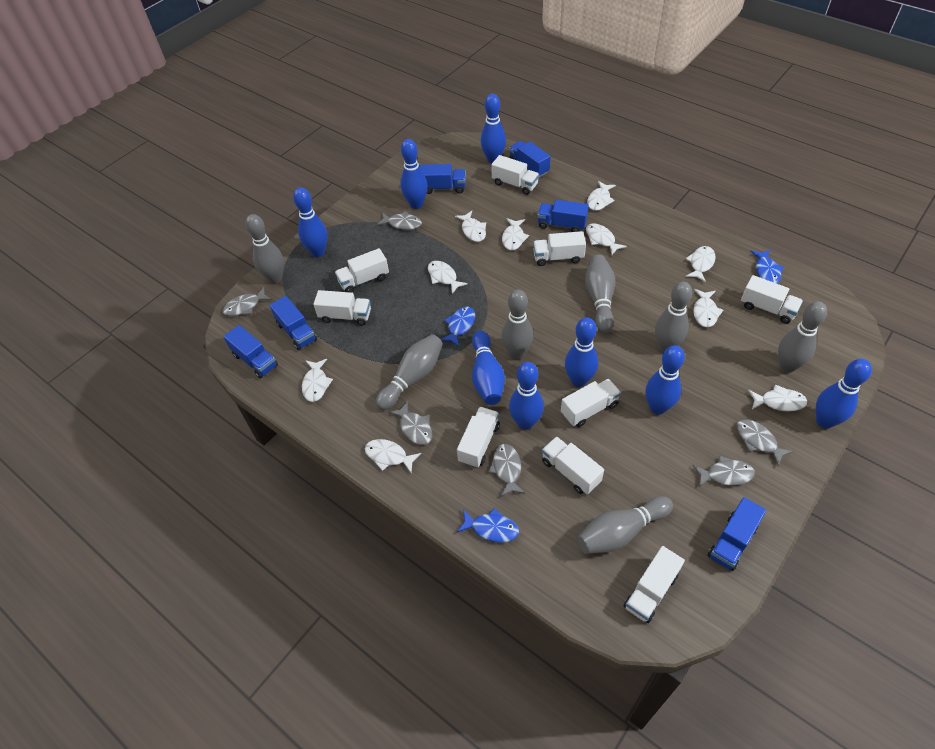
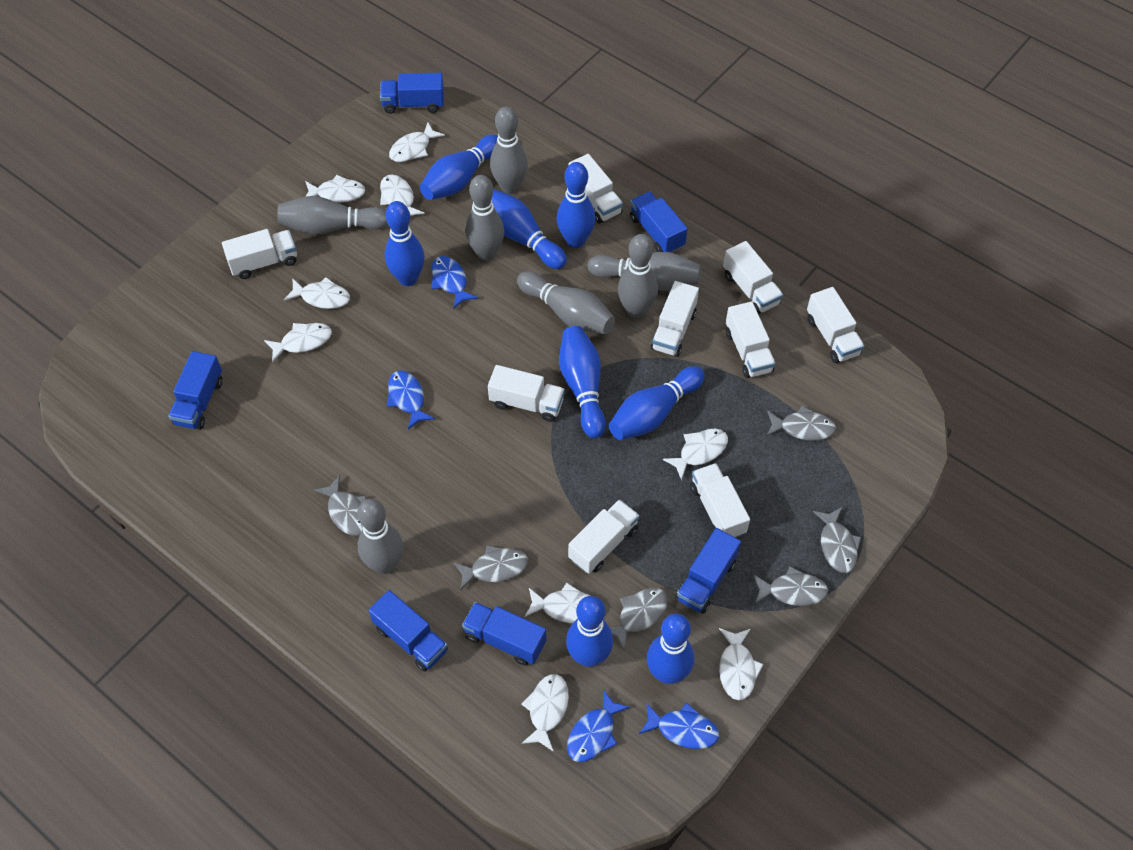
blue fish: [440,307,475,347] [457,508,519,543] [750,250,784,284] = 3 -> [387,371,435,430] [431,256,478,308] [567,689,630,762] [639,702,719,749] = 4
white fish: [302,359,333,402] [365,439,421,473] [428,261,468,294] [455,211,486,242] [502,218,529,250] [586,224,627,255] [587,181,616,211] [685,246,715,283] [693,289,723,327] [748,384,807,412] = 10 -> [264,323,332,362] [284,277,350,309] [305,175,365,202] [380,174,425,216] [389,122,445,162] [521,674,569,752] [524,583,590,623] [663,429,728,480] [719,628,763,700] = 9

